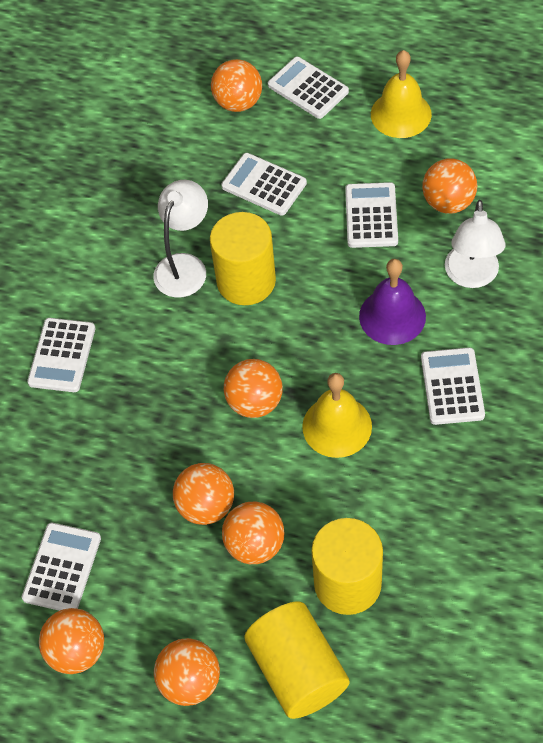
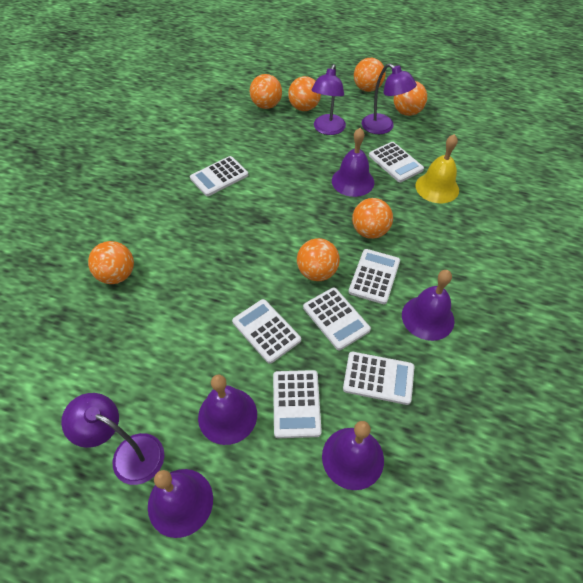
purple bell: [359,259,426,345] = 1 -> [148,469,213,538] [198,375,257,445] [322,421,384,490] [332,128,374,197] [402,270,455,341] = 5
purple lamp: none = 0 -> [61,393,164,485] [312,64,346,135] [362,63,417,134] = 3
white calculator: [22,523,101,611] [27,318,95,392] [221,153,307,216] [268,57,349,119] [345,182,398,248] [421,347,485,425] = 6 -> [190,156,248,196] [232,299,301,364] [273,370,322,438] [303,287,371,350] [343,352,415,405] [349,249,400,304] [369,142,424,182] = 7
white lamp: [153,180,208,298] [445,200,506,288] = 2 -> none = 0
yellow bell: [302,373,372,458] [371,50,432,138] = 2 -> [415,134,459,203] = 1
yellow cylinder: [210,212,276,305] [244,601,349,719] [311,518,383,615] = 3 -> none = 0

